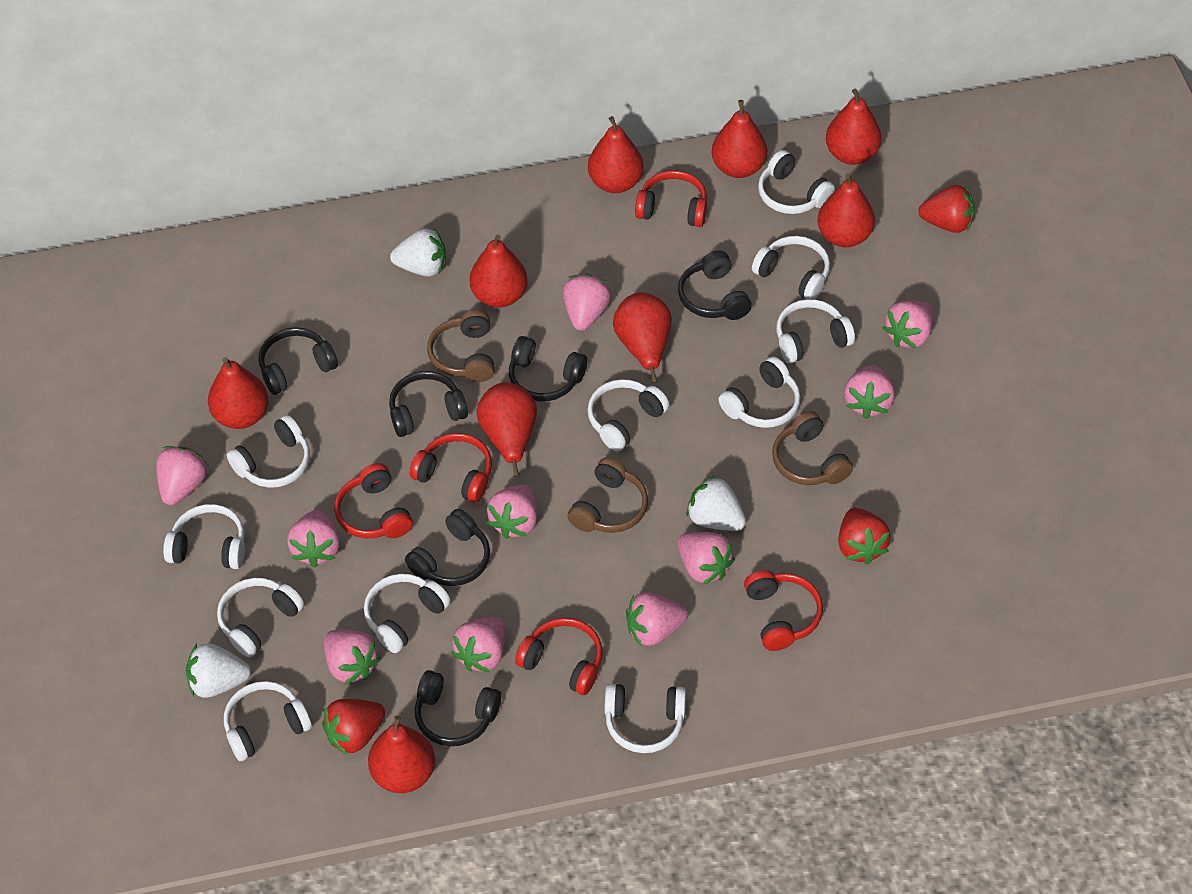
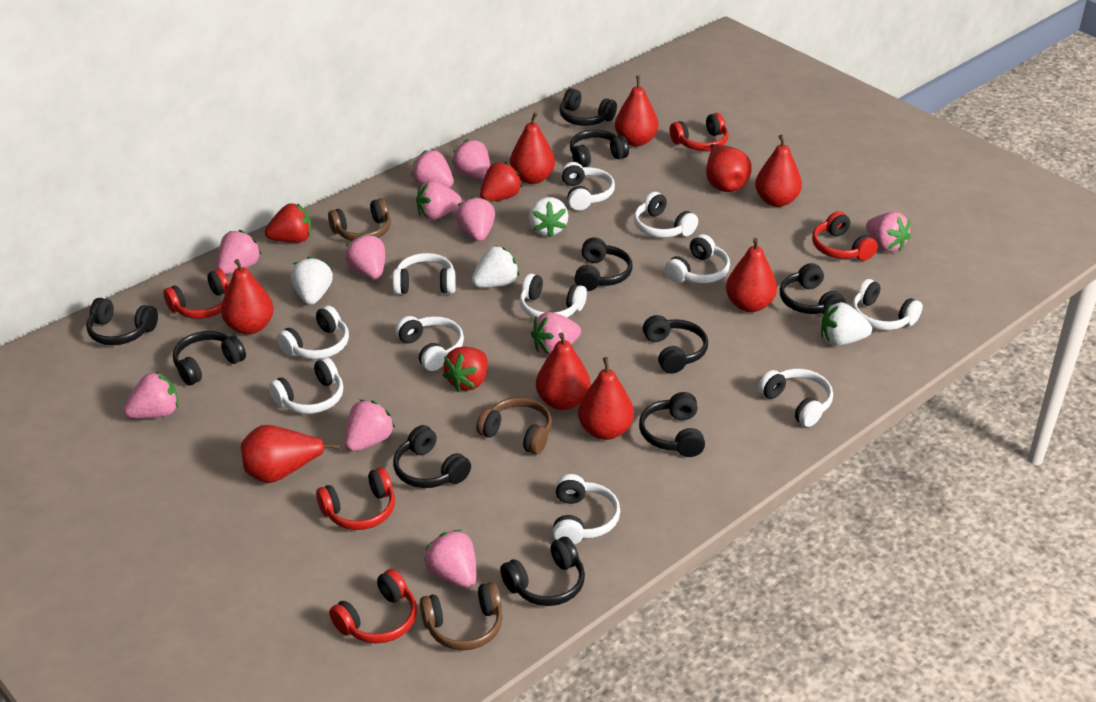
black headphones: [259,327,338,395] [389,371,468,437] [405,509,490,586] [415,670,501,746] [509,336,587,401] [678,250,752,320] = 6 -> [86,298,158,345] [173,331,246,385] [393,425,471,488] [500,537,585,606] [559,88,617,126] [570,130,629,167] [574,237,632,291] [639,392,705,457] [643,315,708,374] [780,263,846,315] = 10
pink strawberry: [156,446,208,505] [287,510,340,567] [324,629,381,685] [451,617,506,672] [487,484,538,539] [563,274,611,331] [626,592,688,646] [678,532,735,585] [844,365,895,419] [883,300,934,349] = 10 -> [123,372,178,419] [217,230,262,274] [344,400,395,451] [345,234,385,279] [411,150,454,188] [416,180,462,220] [423,530,476,588] [452,139,490,179] [455,196,495,241] [531,312,581,355] [866,212,911,252] = 11
white strawberry: [186,643,251,698] [390,228,446,277] [686,475,746,531] = 3 -> [290,256,333,305] [472,246,519,288] [529,197,568,238] [821,302,872,346] = 4

